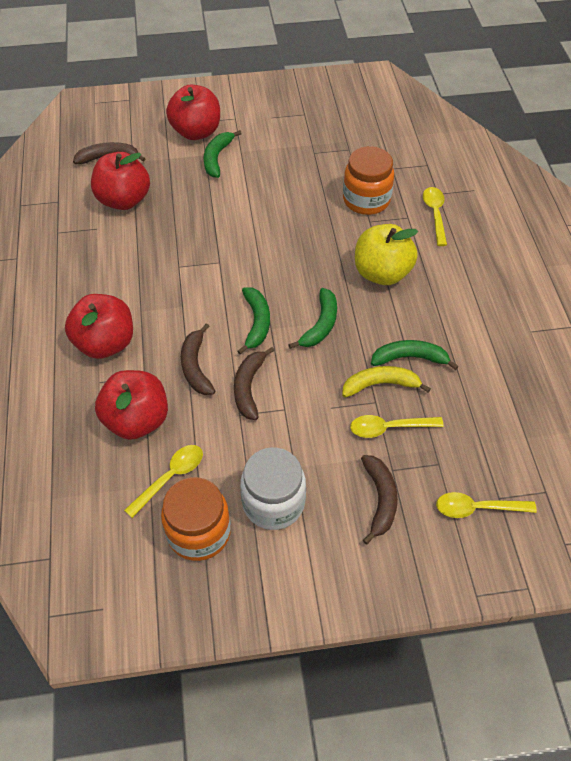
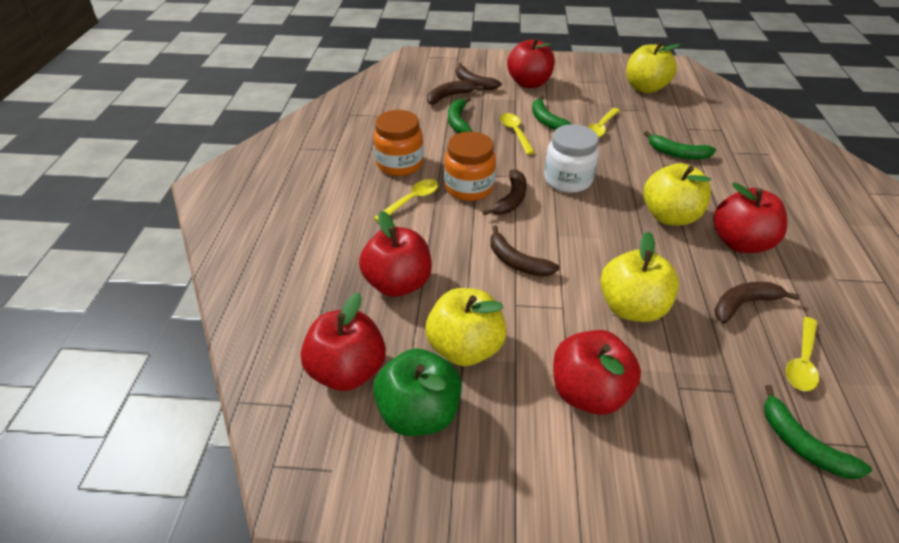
brown banana: [73,142,146,164] [181,323,215,395] [234,347,274,420] [361,455,398,544] = 4 -> [427,80,483,105] [456,63,502,90] [482,169,527,215] [490,225,560,277] [714,282,800,324] = 5
green apple: none = 0 -> [373,349,462,436] = 1
red apple: [65,294,133,359] [91,152,150,210] [95,370,168,440] [166,85,220,140] = 4 -> [301,293,386,391] [359,211,432,297] [507,38,555,88] [553,330,641,415] [713,182,787,253] = 5
yellow apple: [355,224,418,285] = 1 -> [426,288,507,366] [600,231,679,322] [626,42,681,93] [644,163,711,226] = 4
yellow banana: [342,366,431,398] = 1 -> none = 0

